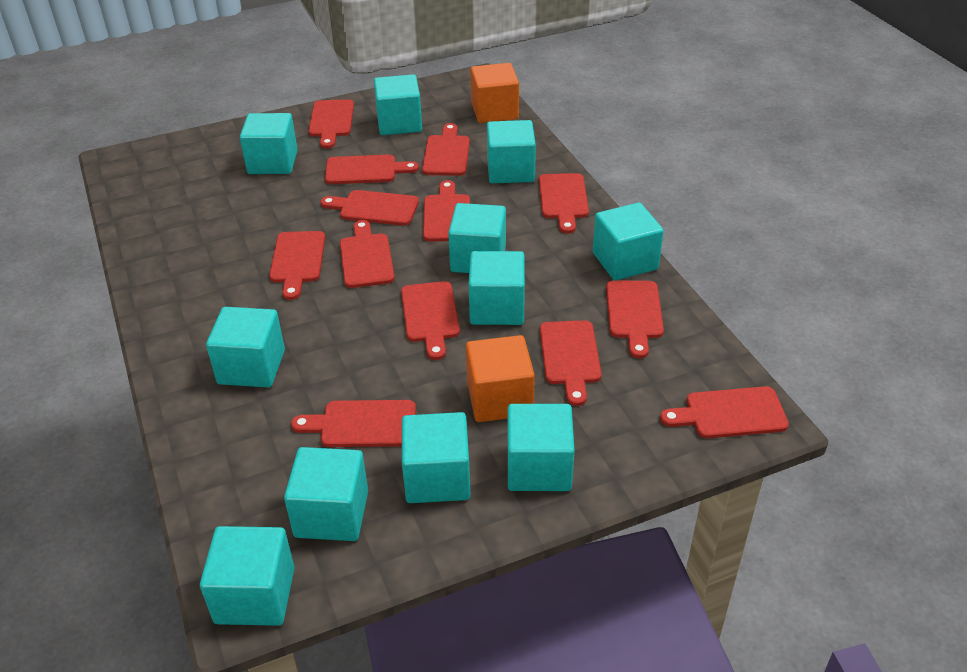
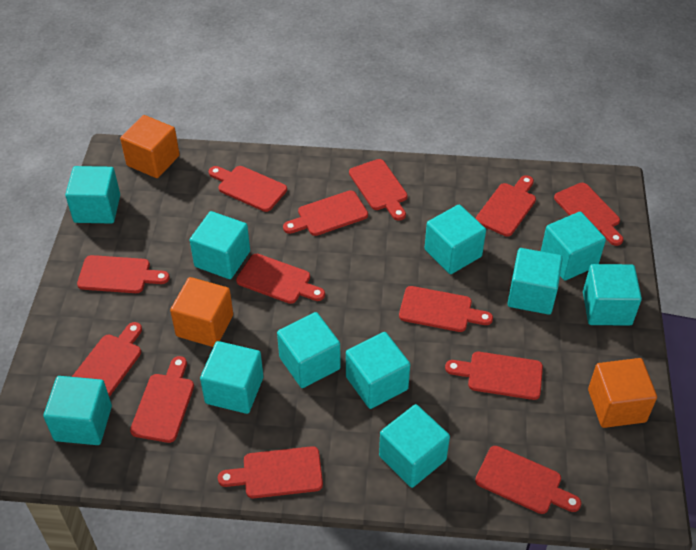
orange cube: [466,335,535,422] [470,63,519,123] = 2 -> [120,115,180,178] [170,277,233,347] [588,358,657,428] = 3

